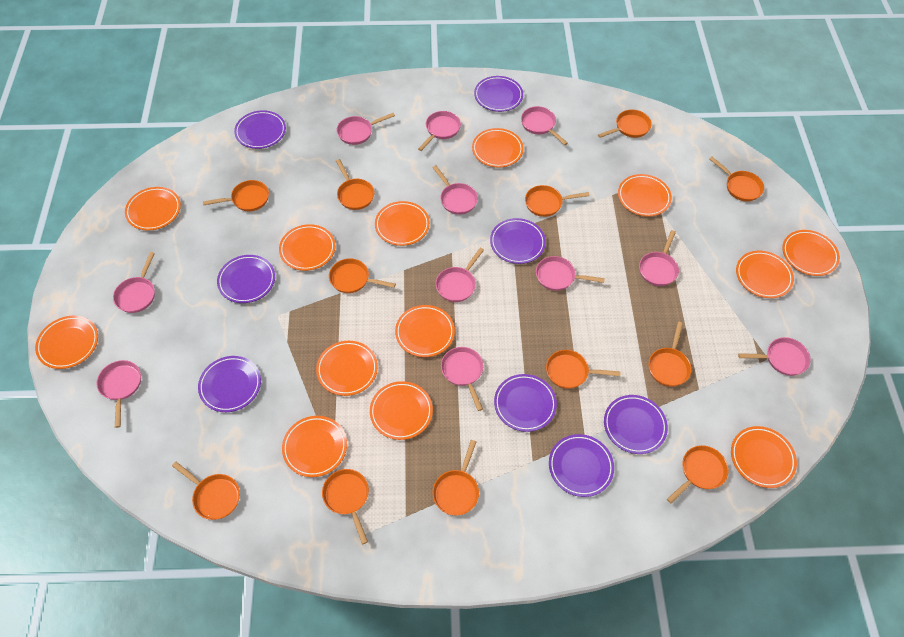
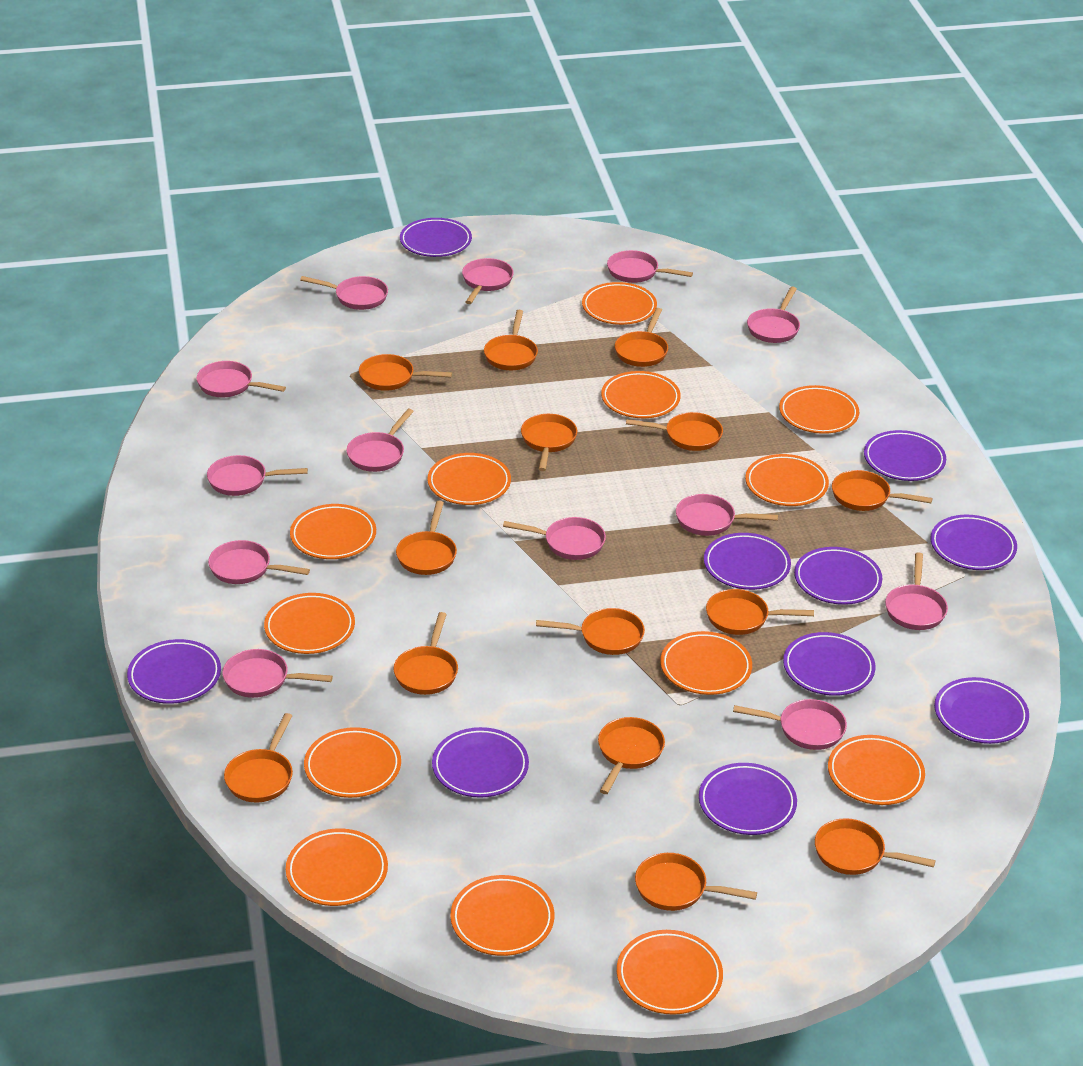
orange pan: [172,462,240,520] [203,180,269,211] [322,469,369,544] [329,258,396,293] [336,159,374,210] [433,440,479,516] [525,185,590,217] [546,350,620,389] [598,110,652,138] [649,322,691,387] [667,445,729,503] [709,157,764,202] = 12 -> [224,713,293,802] [359,354,452,391] [393,612,458,695] [396,501,457,575] [484,310,538,370] [521,414,577,471] [536,608,645,655] [598,717,665,794] [615,308,668,367] [626,412,723,451] [635,853,757,911] [706,589,814,635] [815,818,936,875] [832,470,933,511] = 14
pink pan: [96,360,141,428] [113,252,155,313] [336,113,395,145] [418,111,461,151] [432,165,478,215] [436,248,484,302] [441,347,483,411] [521,106,568,145] [536,256,605,291] [639,230,679,286] [738,337,811,376] = 11 -> [196,361,286,397] [207,455,308,496] [208,540,310,584] [222,649,333,698] [300,276,388,310] [346,409,414,472] [462,258,514,304] [503,517,606,560] [607,250,693,283] [676,494,778,536] [733,699,847,750] [747,287,800,343] [885,552,948,630] = 13
purple plate: [198,356,261,412] [217,255,275,303] [234,110,286,149] [474,76,523,112] [490,218,546,264] [494,374,557,432] [549,434,614,497] [604,395,668,454] = 8 -> [127,639,221,704] [400,218,472,257] [432,727,529,798] [699,763,797,835] [704,533,791,590] [783,632,875,696] [794,547,882,605] [864,430,946,481] [930,515,1017,570] [934,677,1029,744] = 10

